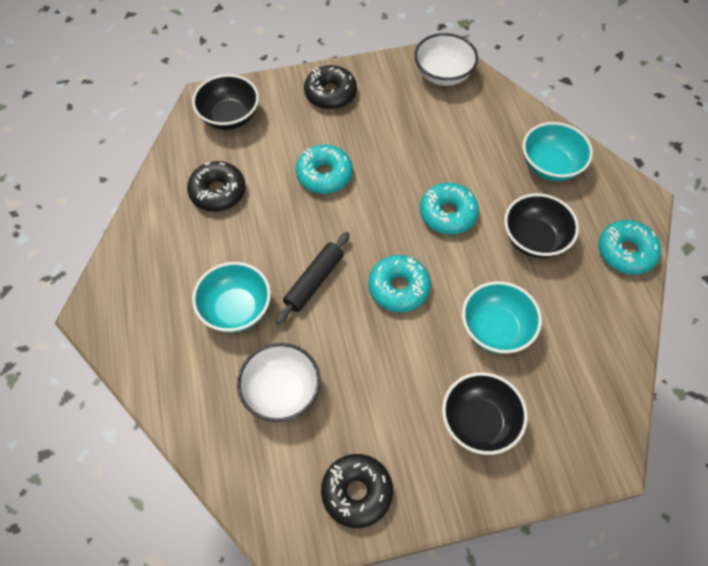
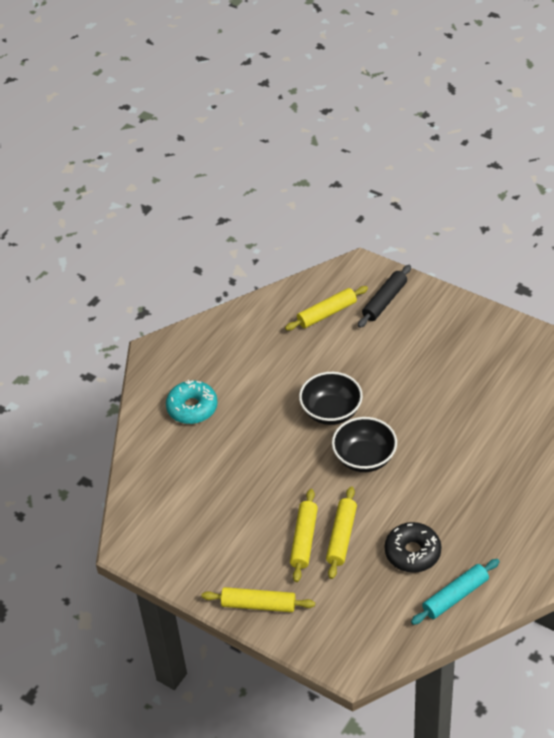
black bowl: [192,74,259,130] [442,372,528,455] [504,193,579,258] = 3 -> [299,372,363,425] [332,417,397,472] = 2
black donut: [187,161,246,212] [304,65,357,109] [321,454,393,528] = 3 -> [385,522,441,573] = 1
turquoise bowl: [192,262,271,333] [462,281,542,354] [523,122,593,181] = 3 -> none = 0
turquoise donut: [296,145,353,194] [368,255,431,312] [420,183,479,235] [598,220,661,275] = 4 -> [166,380,218,424] = 1
turquoise rolling pin: none = 0 -> [411,559,500,625] = 1
white bowl: [237,343,320,422] [414,33,478,86] = 2 -> none = 0
yellow rolling pin: none = 0 -> [202,587,315,612] [285,286,368,331] [290,489,318,582] [326,486,357,579] = 4

